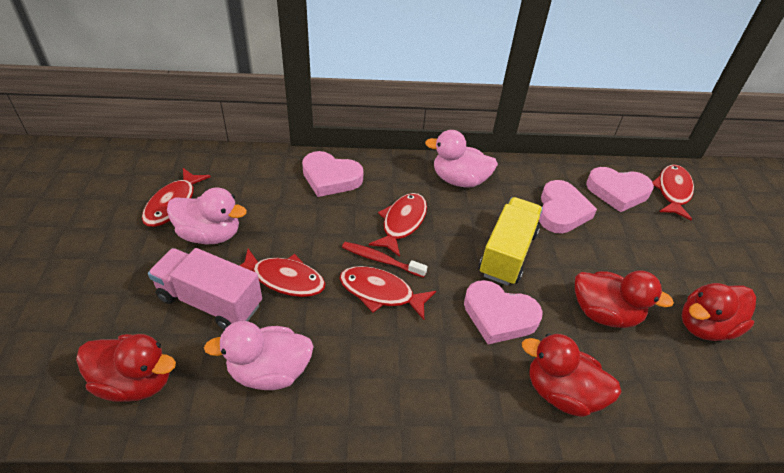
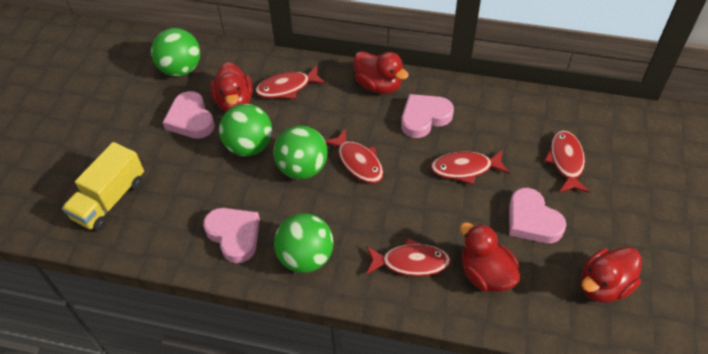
green ball: none = 0 -> [151,28,200,77] [219,104,272,156] [273,125,328,179] [274,213,334,273] = 4
pink duck: [167,187,247,244] [204,321,314,390] [425,130,498,188] = 3 -> none = 0
pink truck: [148,248,262,329] = 1 -> none = 0
red toothbrush: [342,242,428,278] = 1 -> none = 0

